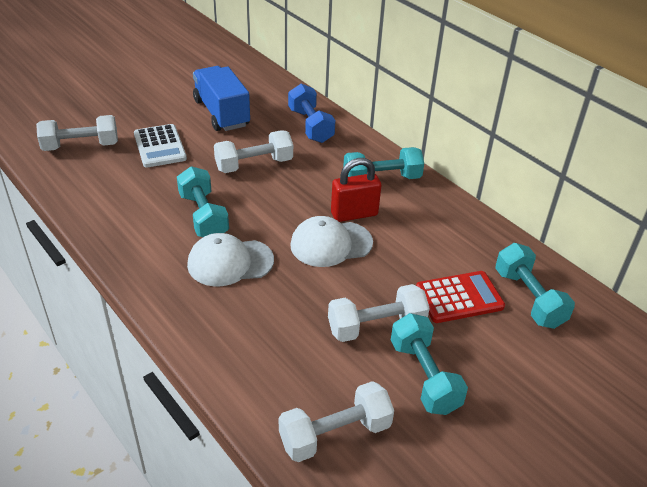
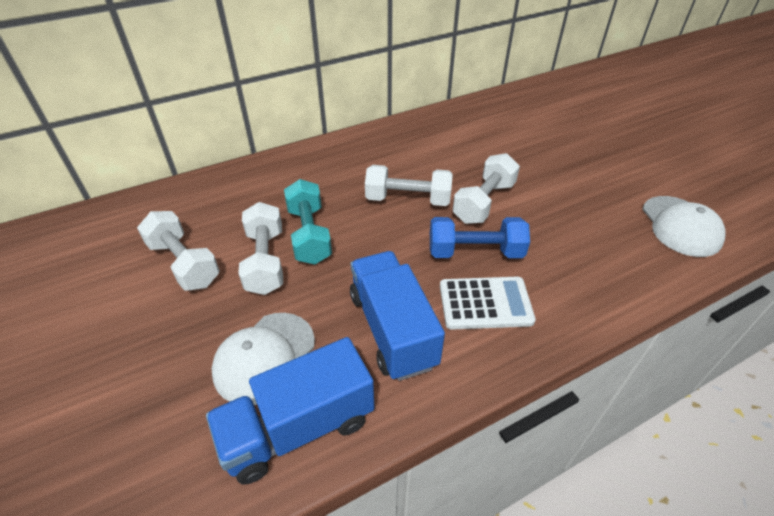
blue truck: [193,66,250,131] = 1 -> [206,337,374,485] [350,251,445,381] = 2
red calculator: [416,271,505,323] = 1 -> none = 0
red padlock: [331,158,381,222] = 1 -> none = 0
turquoise dumbbell: [177,166,229,237] [343,147,424,179] [391,313,468,415] [495,243,575,329] = 4 -> [284,179,332,264] = 1

